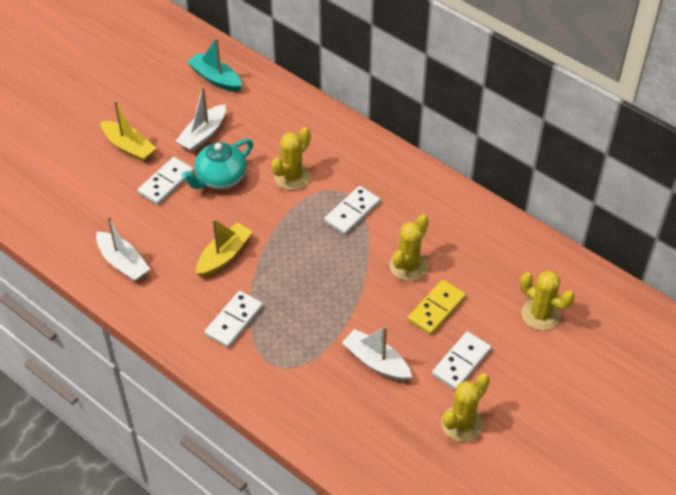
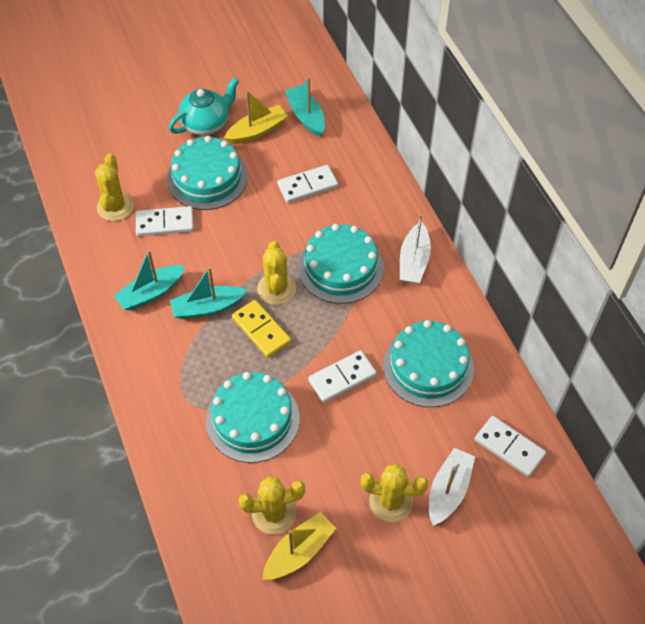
turquoise boat: [187,38,242,92] = 1 -> [114,250,185,310] [170,267,248,319] [285,77,325,137] = 3
turquoise cake: none = 0 -> [167,136,248,210] [206,372,300,463] [298,224,384,304] [383,320,474,407] = 4
white boat: [96,216,150,282] [175,87,226,152] [342,326,412,381] = 3 -> [400,214,431,284] [429,448,475,525] = 2

